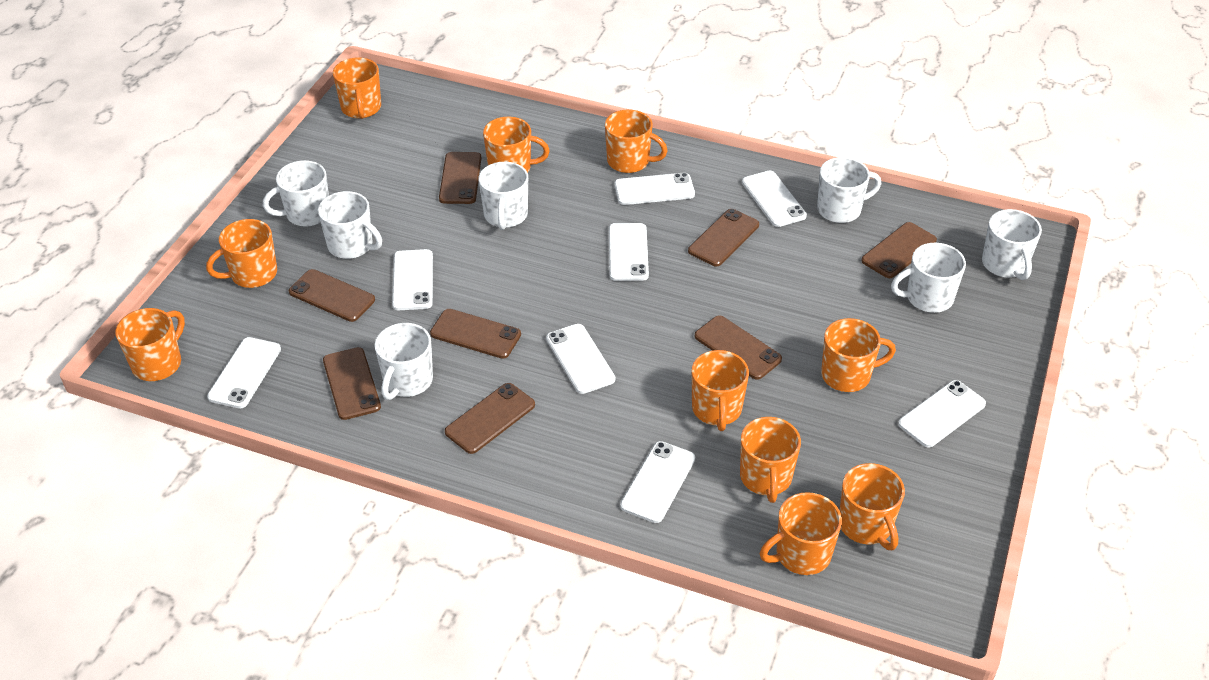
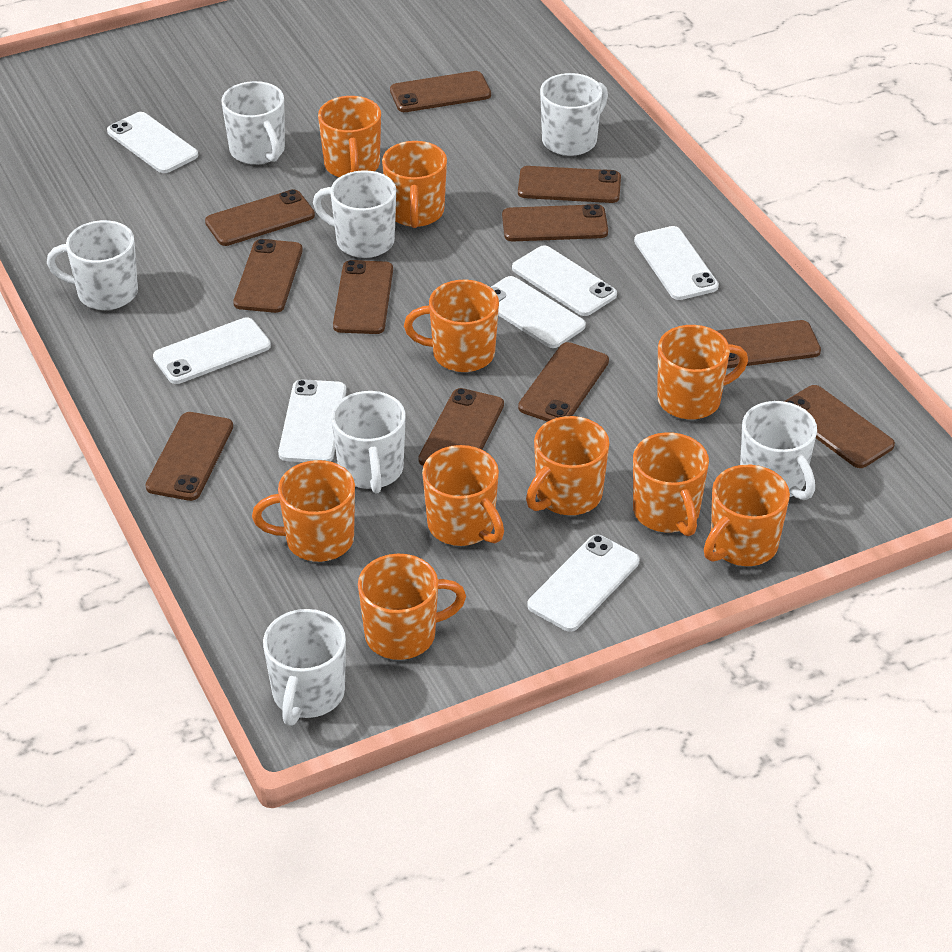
brown phone: [289,269,375,322] [323,347,381,420] [430,309,521,359] [439,152,481,204] [445,383,535,454] [688,209,759,266] [695,315,782,380] [861,222,937,278] = 8 -> [146,412,233,501] [205,189,315,246] [233,239,303,313] [333,260,393,334] [390,71,491,112] [418,388,504,466] [502,204,608,241] [518,166,621,203] [518,342,609,422] [717,320,821,368] [784,385,895,468] = 11
white phone: [207,337,281,409] [392,249,433,310] [546,324,615,394] [609,223,649,281] [614,173,695,205] [620,441,695,523] [742,171,807,227] [898,380,986,448] = 8 -> [107,112,198,173] [153,317,271,384] [278,379,346,462] [491,276,586,348] [512,245,617,316] [527,535,639,632] [634,226,719,300] = 7

